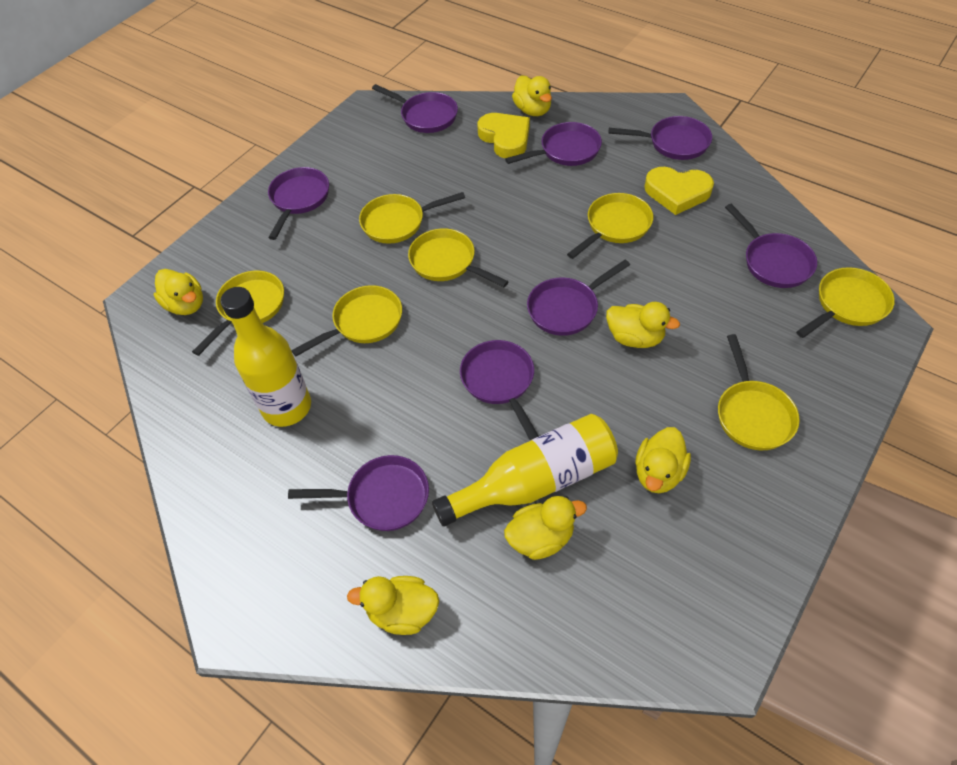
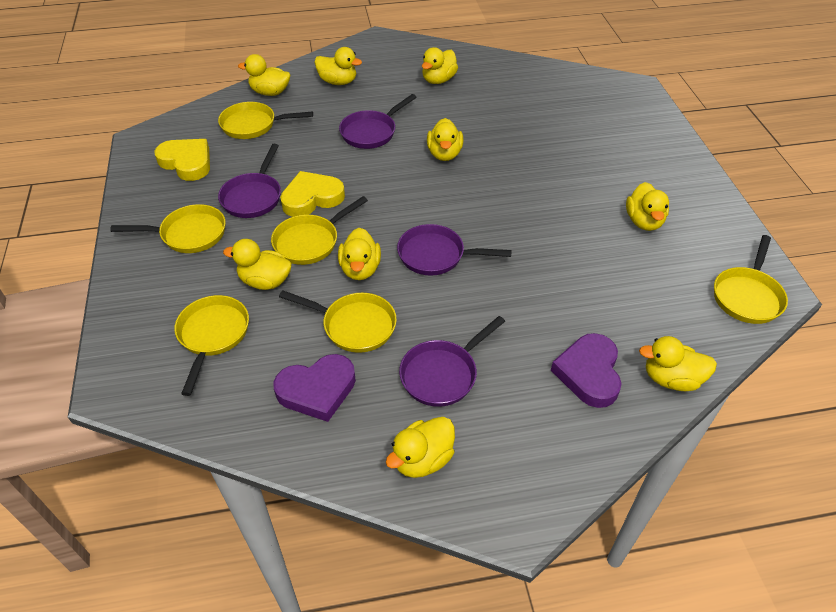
purple heart: none = 0 -> [273,354,356,422] [551,333,621,408] = 2
purple pan: [268,167,329,240] [288,455,429,531] [372,84,458,133] [460,340,539,440] [505,122,602,166] [527,260,630,336] [609,116,712,160] [725,204,817,288] = 8 -> [218,144,281,218] [339,94,417,149] [397,224,512,275] [399,316,505,407] = 4
yellow bottle: [220,287,311,427] [432,414,618,527] = 2 -> none = 0
yellow duck: [154,269,203,315] [347,576,439,635] [504,496,587,560] [512,76,552,116] [606,302,680,348] [635,427,691,493] = 6 -> [223,239,292,290] [238,54,290,96] [314,47,362,85] [338,228,381,280] [386,417,455,478] [422,47,458,84] [427,118,463,161] [626,182,669,231] [639,336,717,391] = 9
yellow pan: [192,271,284,356] [291,285,402,356] [359,192,465,244] [408,228,509,287] [567,193,653,259] [718,334,800,450] [796,267,895,338] = 7 -> [110,204,226,253] [174,295,249,396] [218,102,313,139] [271,196,368,265] [279,290,397,353] [714,235,788,324] = 6

